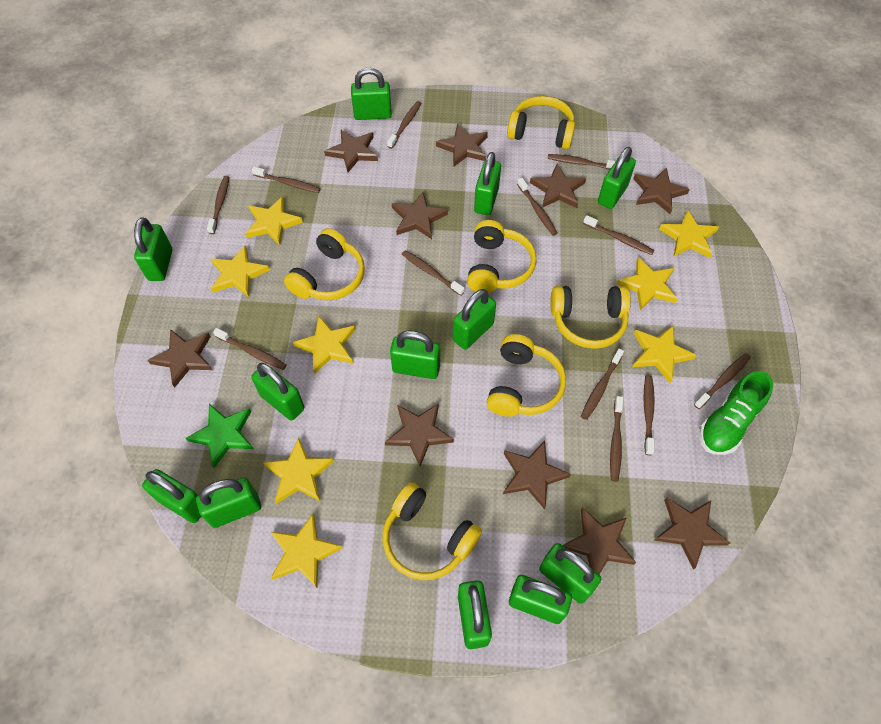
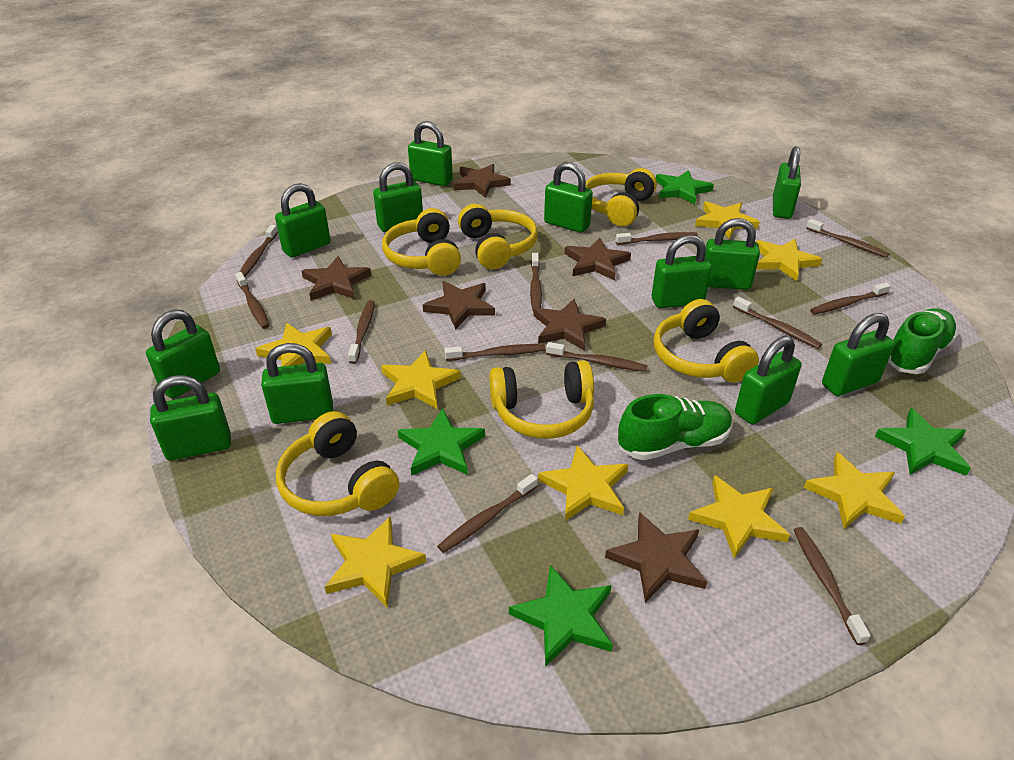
brown star: [148,329,212,388] [324,130,378,172] [385,404,454,467] [392,192,448,239] [436,124,488,167] [503,441,571,509] [530,164,586,208] [562,508,636,574] [633,168,690,214] [654,497,730,570] = 10 -> [302,256,371,301] [423,281,495,330] [453,164,511,198] [533,299,606,351] [565,238,631,280] [605,512,707,603] = 6
green shoe: [699,371,773,455] = 1 -> [618,394,733,460] [888,308,958,374] = 2
green star: [185,404,254,468] = 1 -> [398,408,485,476] [509,565,613,667] [656,170,714,205] [875,408,971,476] = 4

